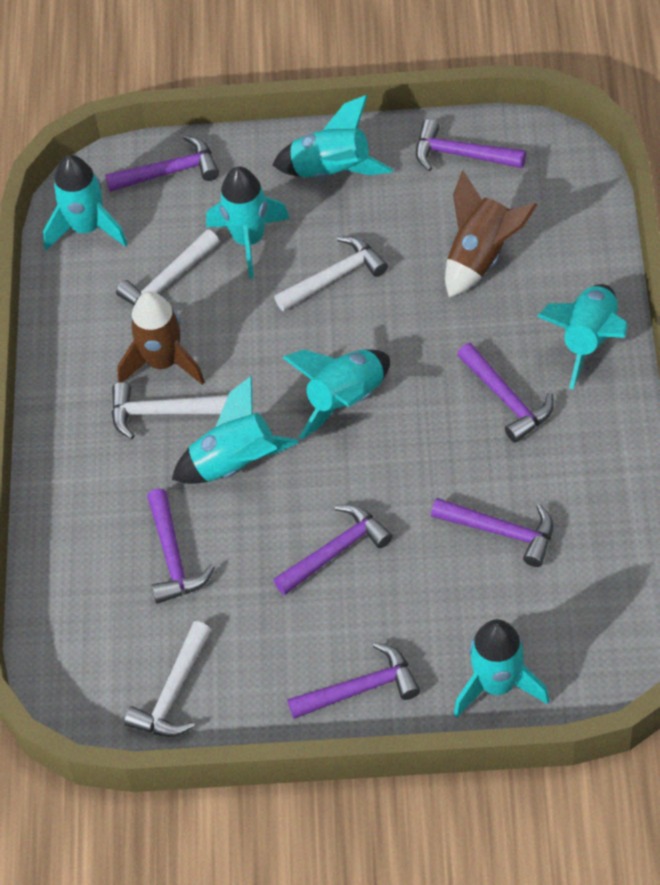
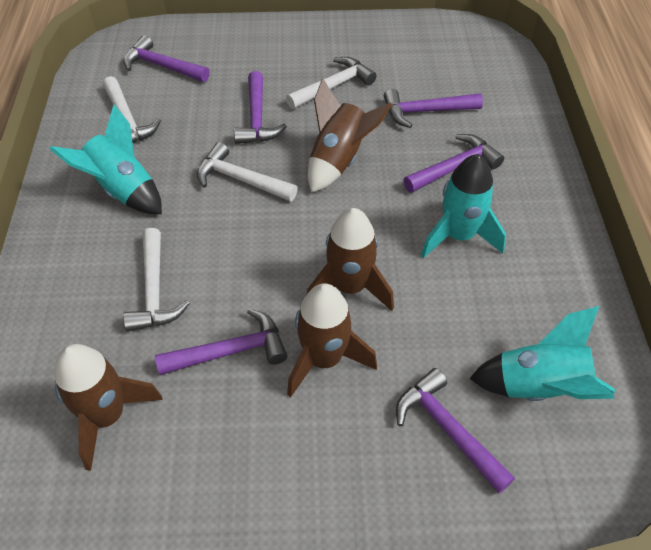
brown rocket: [117,291,205,385] [445,170,537,297] = 2 -> [54,344,163,471] [287,283,377,398] [307,208,394,311] [308,79,392,193] = 4
purple hammer: [105,135,219,192] [147,488,215,604] [273,504,393,595] [287,642,420,719] [416,119,526,171] [431,498,553,567] [457,343,554,443] = 7 -> [123,35,210,82] [155,309,287,375] [234,71,287,144] [384,89,483,128] [396,368,515,493] [403,134,504,193] = 6
turquoise rocket: [43,155,128,250] [172,376,299,484] [206,166,290,279] [272,95,393,179] [282,349,390,440] [454,619,550,718] [537,284,628,390] = 7 -> [50,105,162,214] [421,154,506,258] [470,306,615,401] = 3

